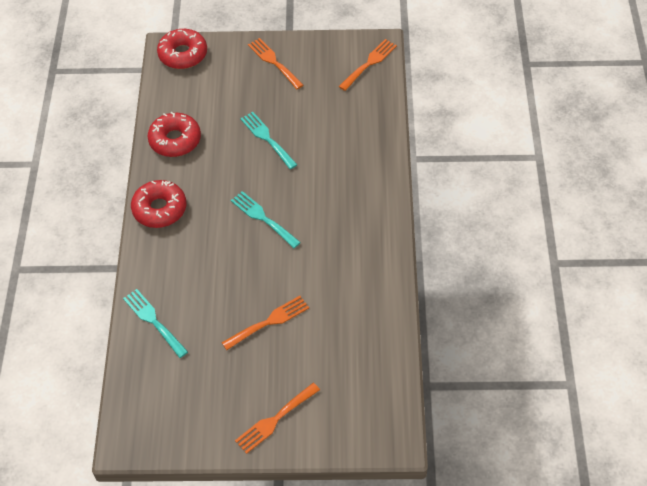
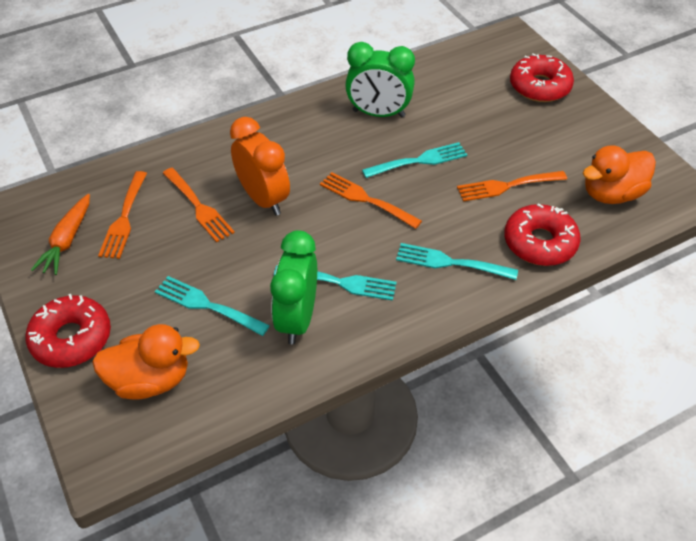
green clock: none = 0 -> [270,230,317,344] [345,42,415,117] = 2
orange carrot: none = 0 -> [31,194,90,275] = 1
orange clock: none = 0 -> [230,117,290,216] = 1
orange duck: none = 0 -> [92,324,200,400] [583,145,656,204] = 2
turquoise fork: [123,289,188,358] [231,191,301,248] [240,112,297,169] = 3 -> [155,276,270,336] [274,265,397,301] [362,142,467,178] [396,243,518,280] = 4

